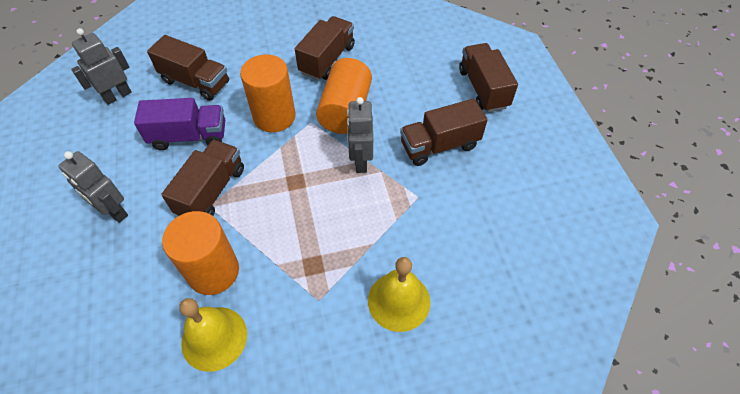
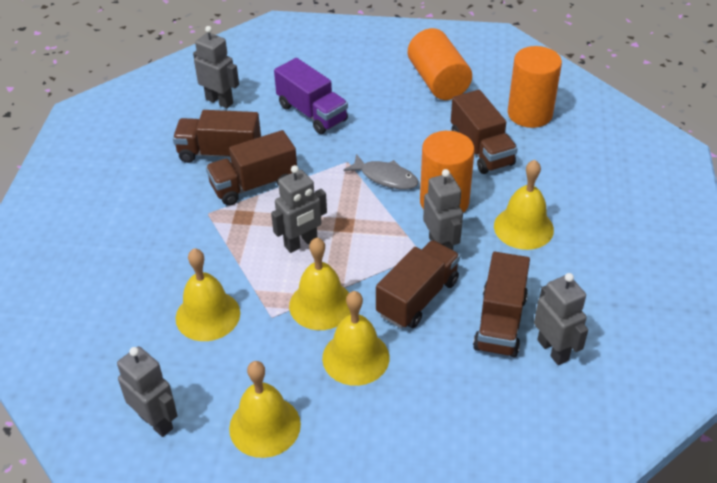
grey fish: none = 0 -> [343,154,419,189] = 1
grey robot: [58,151,128,223] [71,28,132,105] [347,97,373,173] = 3 -> [117,346,178,437] [193,26,239,108] [271,165,327,253] [423,169,463,250] [534,273,588,365] = 5
yellow bell: [179,298,247,372] [368,257,430,332] = 2 -> [176,248,240,341] [229,361,301,458] [289,238,351,330] [322,291,390,386] [494,160,554,250] = 5

